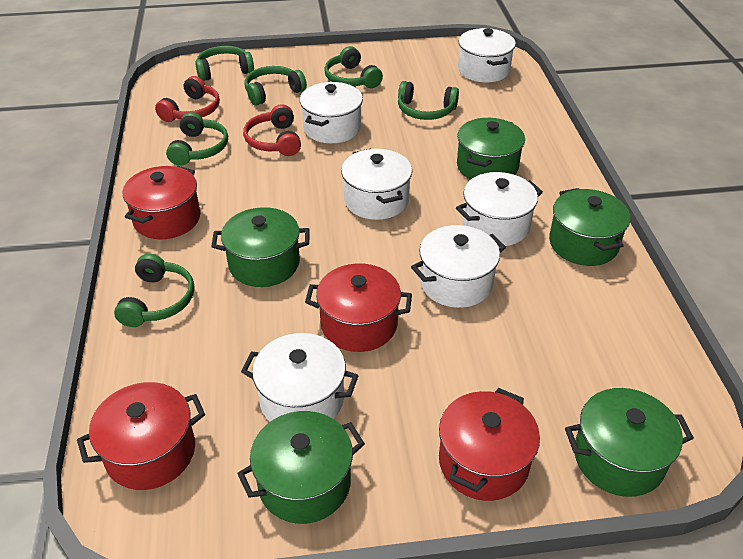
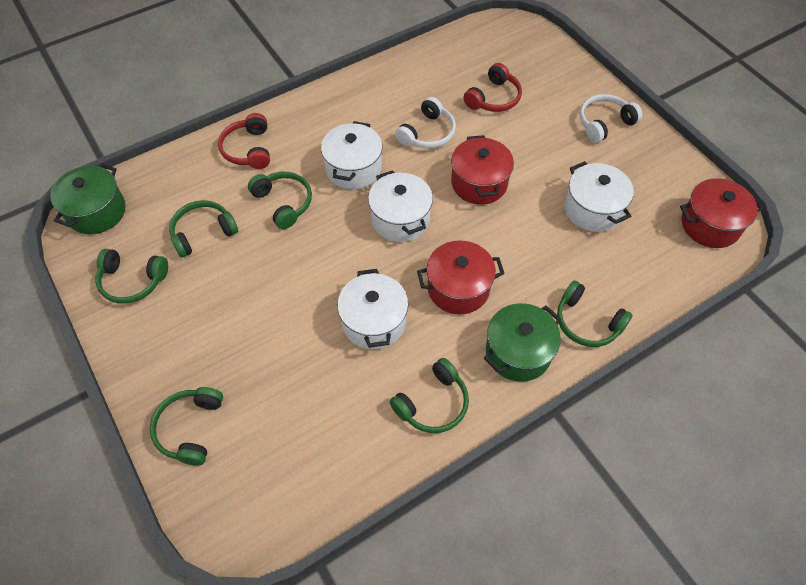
green pot: [211,207,310,287] [237,411,365,524] [457,118,525,180] [549,188,630,266] [565,388,694,497] = 5 -> [50,163,126,235] [484,303,561,382] = 2
red pot: [77,382,205,490] [123,166,200,239] [305,263,412,352] [439,388,540,501] = 4 -> [417,240,505,314] [451,135,514,205] [680,178,764,248] = 3
white headphones: none = 0 -> [395,97,456,149] [580,94,643,143] = 2
white pot: [241,333,359,422] [300,82,363,143] [341,148,412,220] [411,225,506,308] [456,172,543,246] [458,28,516,82] = 6 -> [321,121,383,189] [337,269,408,350] [368,170,433,242] [564,161,634,232] = 4

